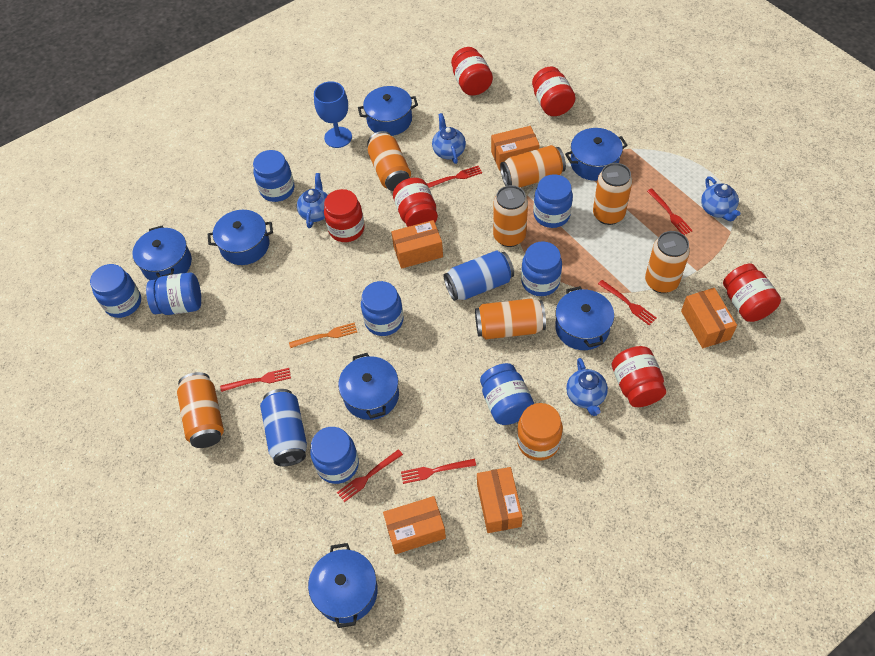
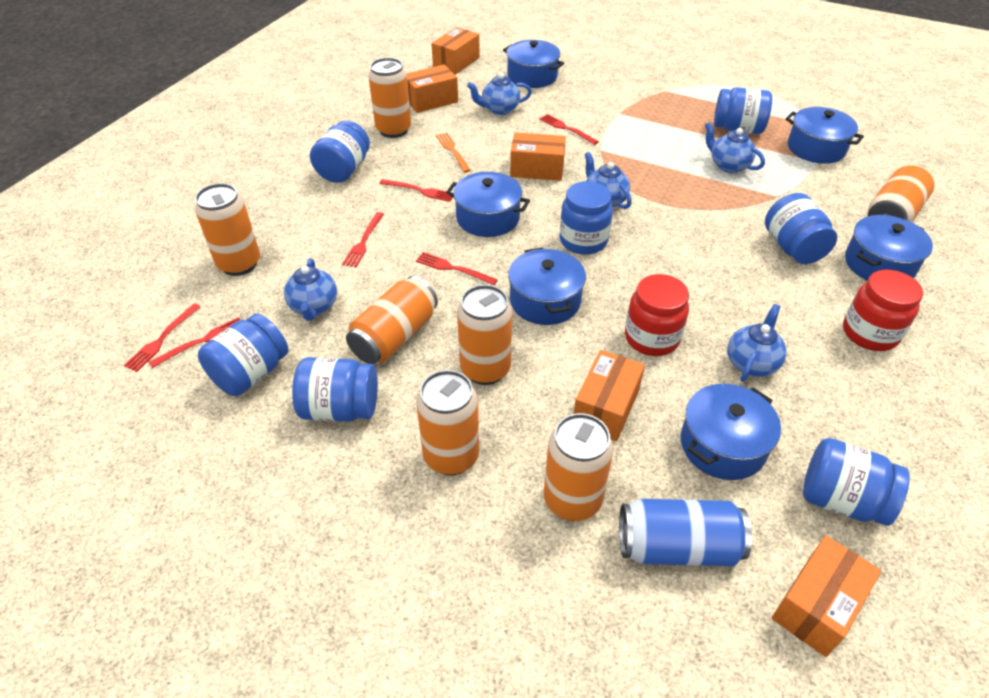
blue can: [260,389,307,466] [444,251,514,301] = 2 -> [619,499,752,566] = 1
blue goblet: [314,81,352,148] = 1 -> none = 0
blue jar: [90,264,141,318] [146,272,201,315] [253,150,294,202] [310,427,359,484] [361,281,403,336] [480,363,534,425] [521,241,562,296] [533,174,573,228] = 8 -> [198,314,288,396] [292,357,378,422] [310,120,370,183] [560,181,613,255] [714,87,772,134] [765,193,837,264] [803,438,910,526] = 7
blue pot: [132,226,192,280] [208,210,273,265] [308,543,378,628] [338,353,399,420] [358,86,418,136] [555,286,614,350] [565,128,628,181] = 7 -> [446,172,530,237] [503,40,564,88] [508,247,586,325] [681,384,781,480] [786,107,864,164] [845,215,933,280] = 6
blue teapot: [297,173,328,228] [432,113,466,164] [566,358,608,416] [701,176,740,221] = 4 -> [284,258,337,321] [467,73,532,115] [585,152,632,209] [705,122,765,173] [728,304,787,382] = 5
orange jar: [517,403,563,461] = 1 -> none = 0
red jar: [324,189,365,242] [393,178,438,227] [451,47,493,96] [532,67,575,116] [612,346,666,407] [723,264,781,322] = 6 -> [625,274,689,356] [843,270,923,351] = 2

